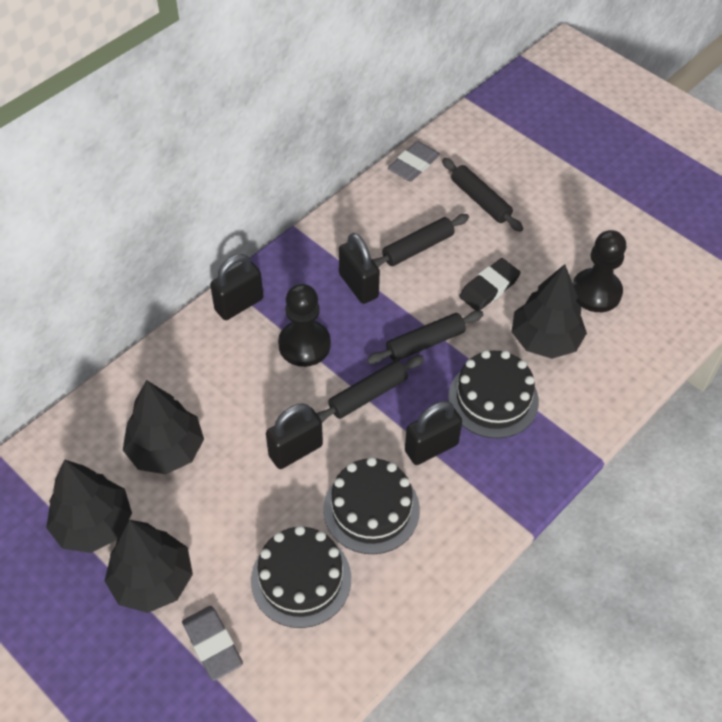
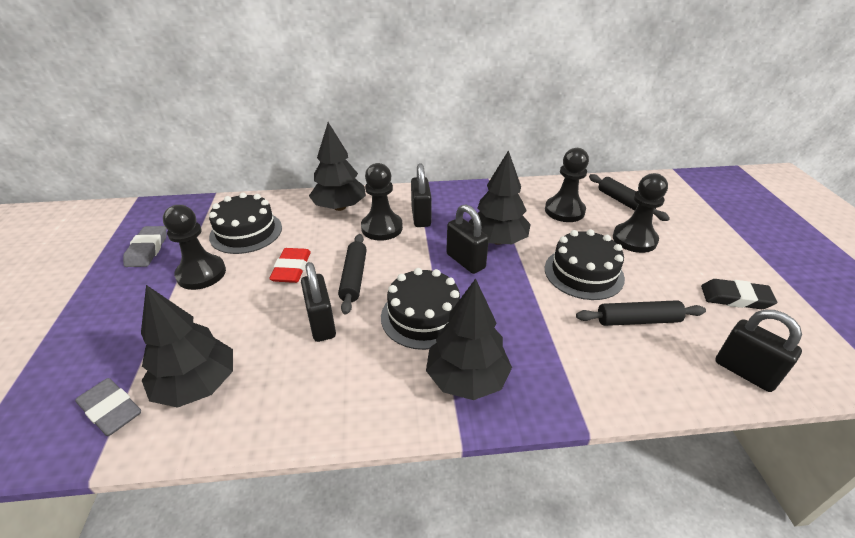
black pawn: [278,284,331,367] [573,230,626,312] = 2 -> [163,205,226,290] [361,163,403,241] [545,148,589,222] [613,173,668,253] = 4
black rolling pin: [316,355,424,423] [367,310,484,364] [372,214,469,268] [442,158,523,232] = 4 -> [338,234,367,315] [576,300,706,326] [589,174,670,221] = 3
red eraser: none = 0 -> [269,248,311,283] = 1

